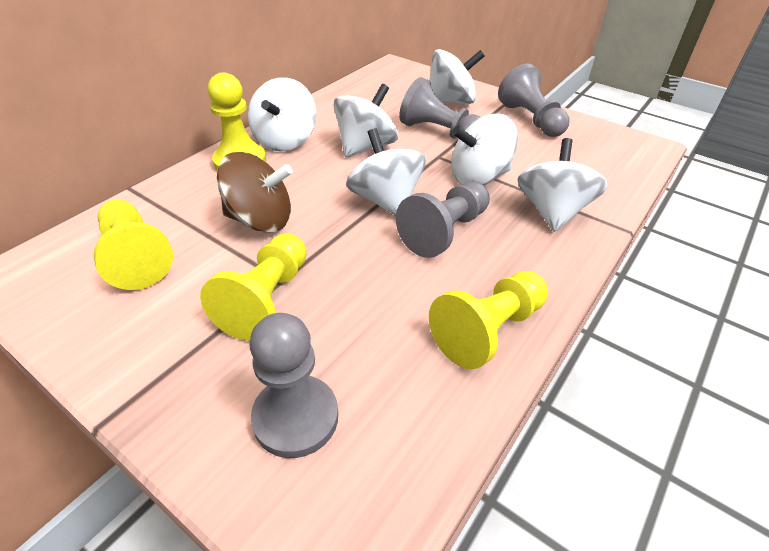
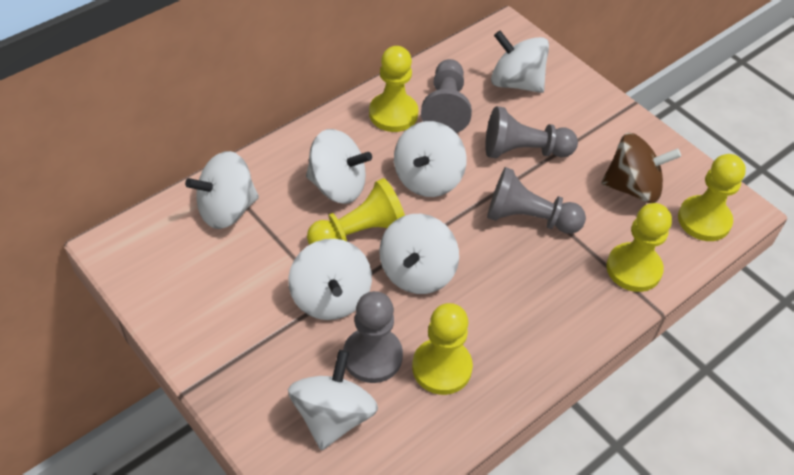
white spinning top: [248,77,316,151] [334,84,398,157] [346,128,426,216] [429,49,485,104] [451,114,518,185] [518,138,608,232] = 6 -> [185,151,259,229] [288,239,372,320] [288,350,378,450] [306,129,372,204] [379,214,459,294] [394,121,467,197] [491,31,549,93] = 7
yellow pawn: [94,199,173,290] [200,233,307,341] [208,72,266,170] [429,271,548,369] = 4 -> [307,178,405,245] [369,46,418,132] [412,303,473,395] [606,203,672,292] [678,154,746,241] = 5

